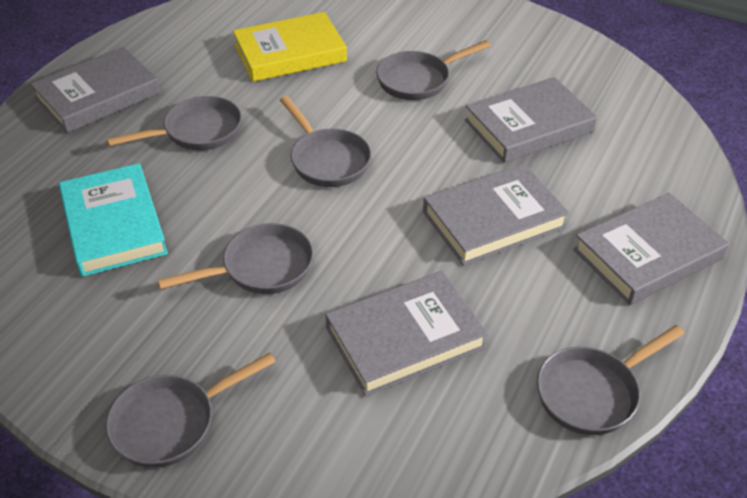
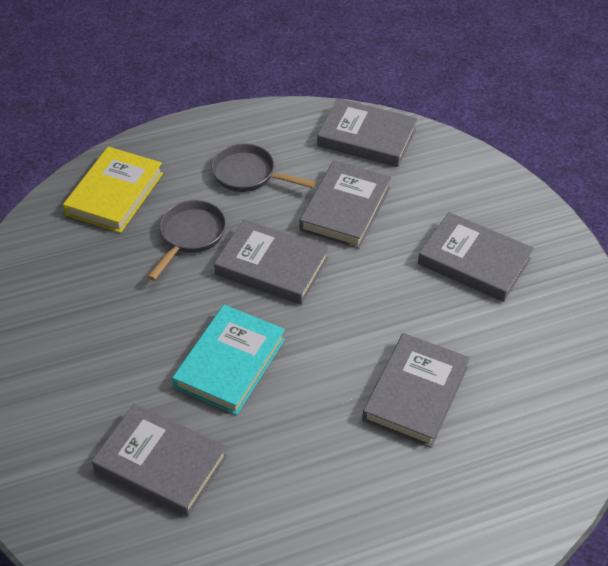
grey book: [30,47,160,133] [325,271,488,396] [423,163,570,266] [465,77,597,163] [573,193,729,305] = 5 -> [92,403,227,517] [214,219,329,305] [300,160,391,249] [317,98,417,167] [362,333,470,448] [418,212,534,302] = 6
grey pan: [106,353,276,468] [107,96,242,150] [157,223,313,294] [280,96,371,187] [376,40,491,100] [537,325,684,435] = 6 -> [148,200,226,281] [211,143,316,192] = 2

